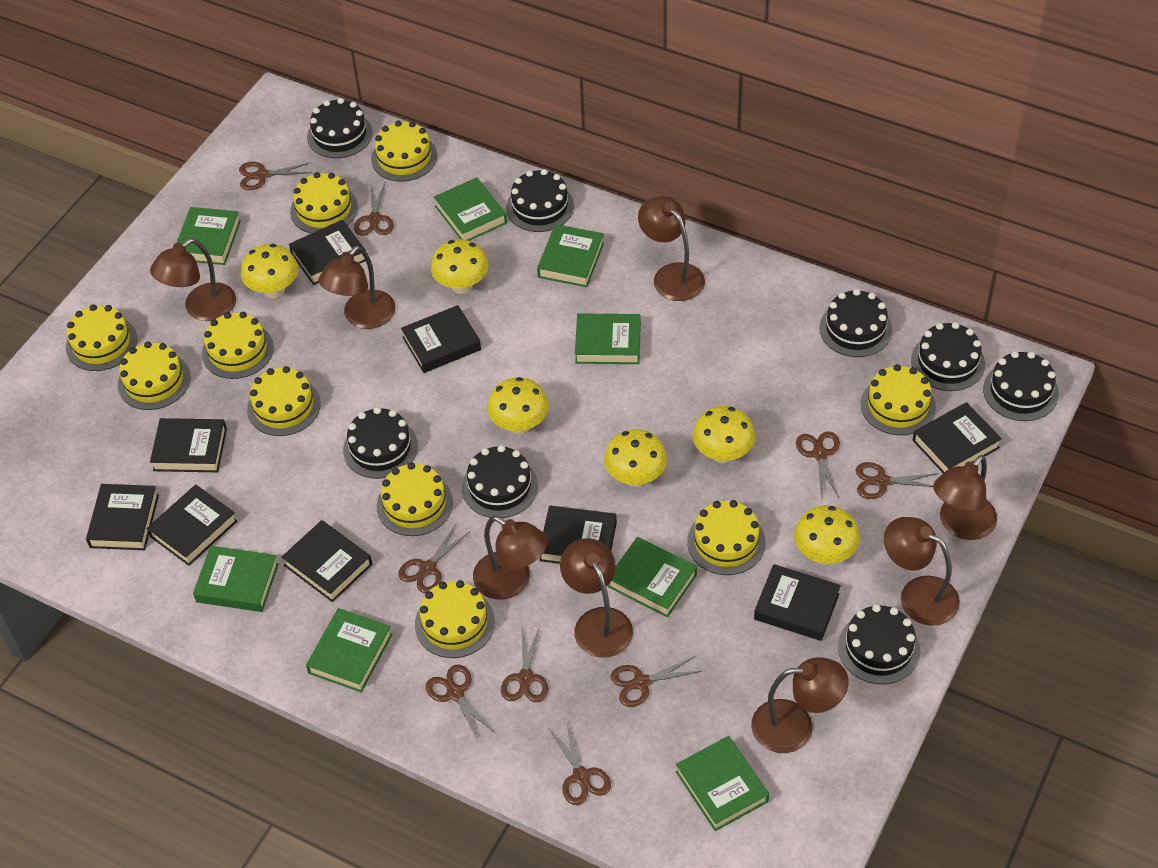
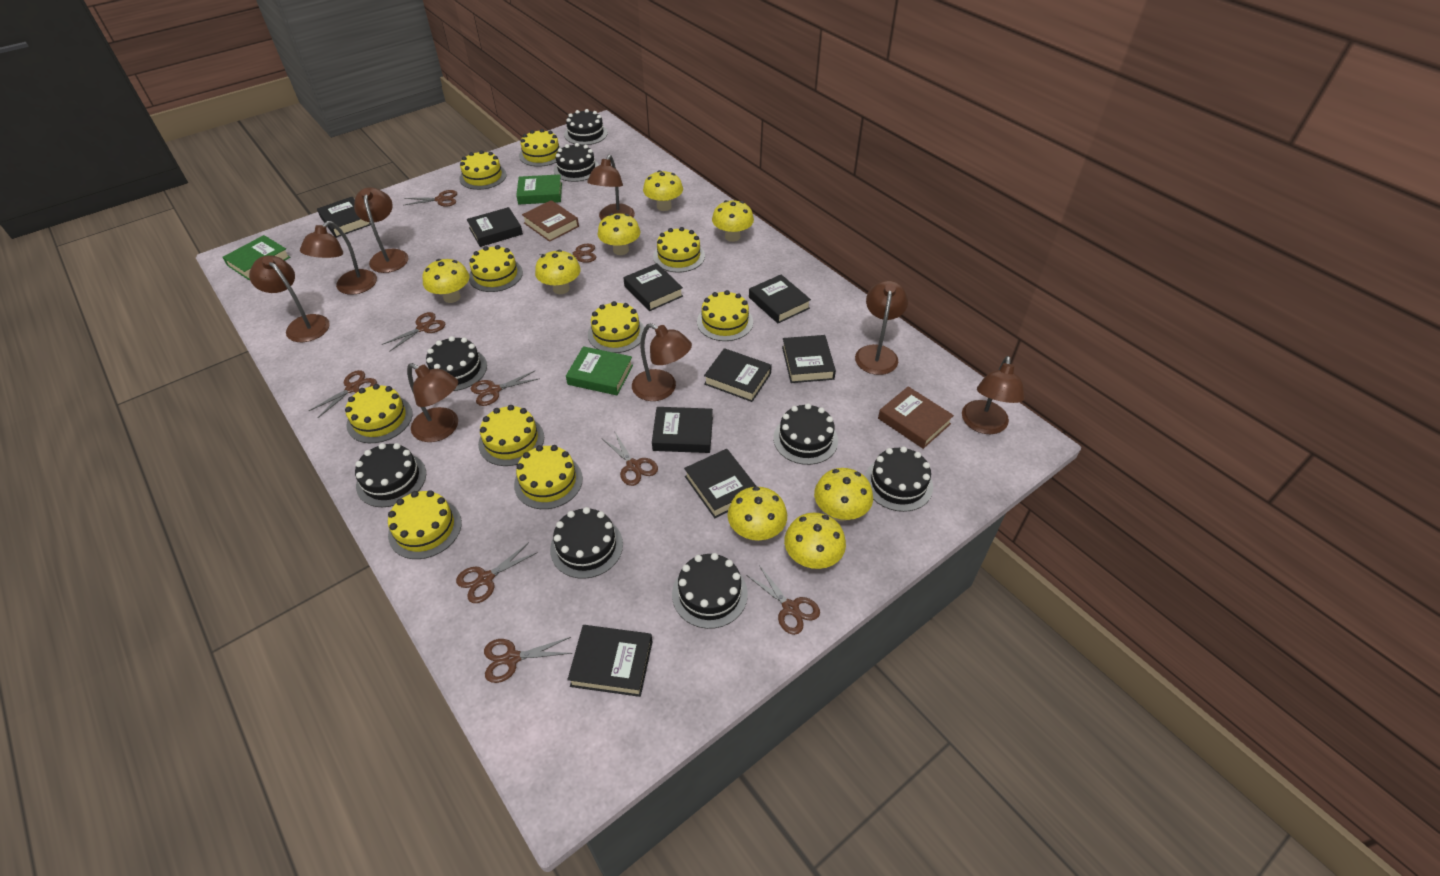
brown book: none = 0 -> [522,200,579,242] [878,386,954,449] = 2
green book: [177,207,241,265] [193,546,279,612] [306,608,393,692] [434,177,507,241] [537,224,604,287] [575,313,641,364] [608,537,697,617] [676,736,769,831] = 8 -> [222,235,290,280] [516,174,562,205] [566,346,633,395] = 3
yellow mushroom: [241,244,298,298] [431,239,489,294] [487,377,549,434] [604,429,667,487] [693,406,755,463] [794,505,860,564] = 6 -> [422,259,469,303] [535,250,581,294] [597,213,640,255] [643,170,683,211] [712,200,754,242] [728,487,787,541] [784,513,846,569] [814,468,873,521] = 8

